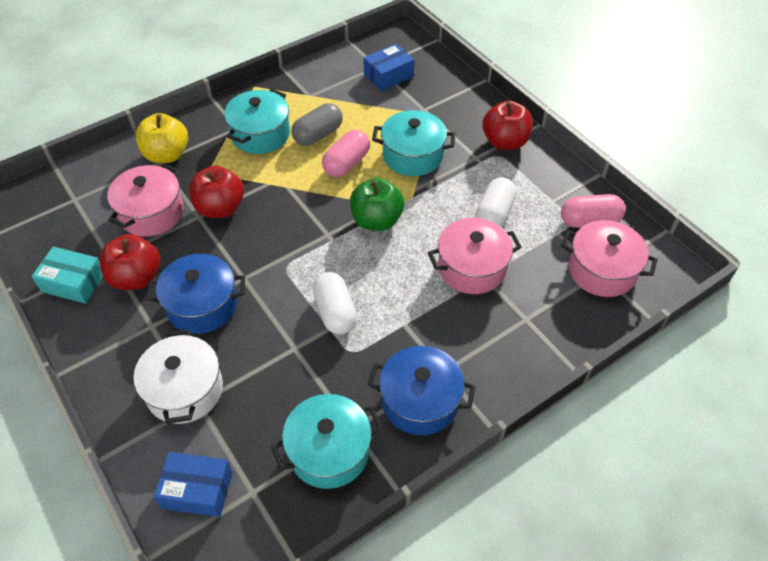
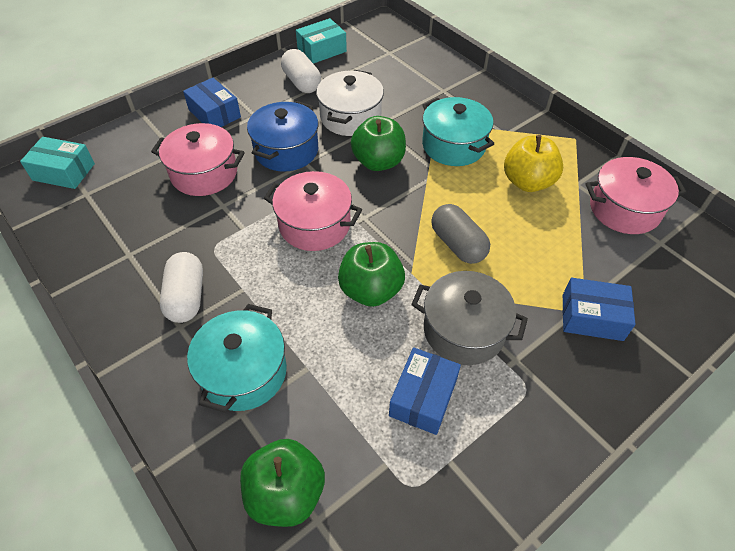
blue box: [154,452,233,517] [363,44,415,91] = 2 -> [183,78,241,127] [389,347,461,435] [563,278,635,341] = 3
blue pot: [147,254,245,334] [368,346,476,435] = 2 -> [247,101,318,172] = 1
green apple: [350,178,404,231] = 1 -> [240,439,325,527] [338,242,405,307] [351,116,406,171] = 3
grey pot: none = 0 -> [411,271,528,365] = 1
pink capsule: [322,130,370,177] [561,194,626,228] = 2 -> none = 0
red apple: [100,234,160,290] [189,166,244,218] [483,101,533,150] = 3 -> none = 0
turquoise box: [32,247,103,304] = 1 -> [20,137,95,189] [296,18,347,64] = 2
turquoise pot: [224,89,290,154] [271,394,383,489] [372,110,455,176] = 3 -> [187,304,287,413] [422,97,494,166] = 2

